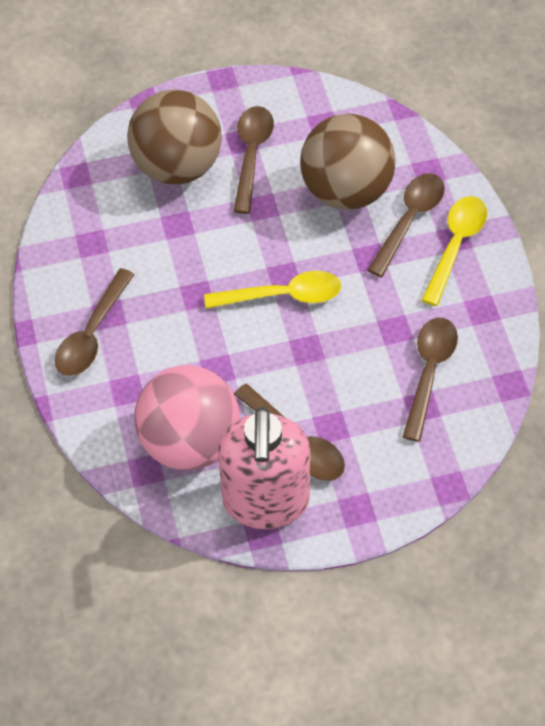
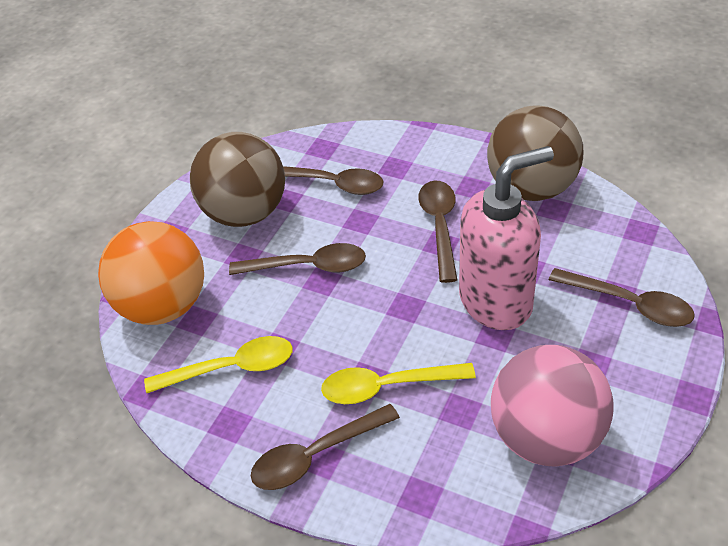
orange ball: none = 0 -> [98,221,204,325] = 1

